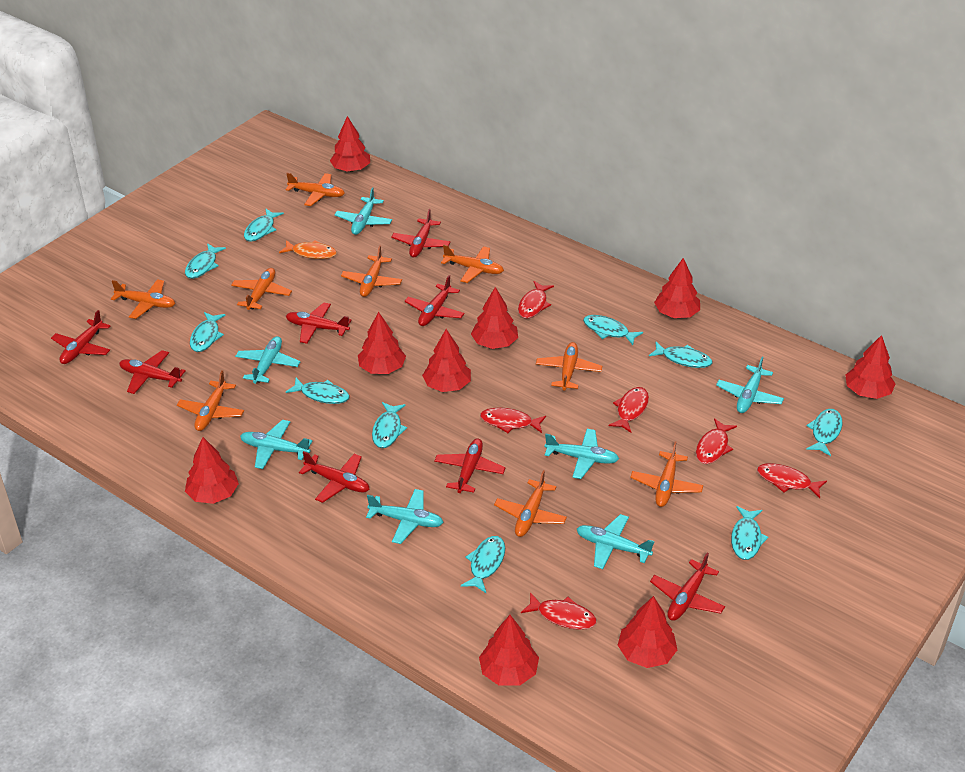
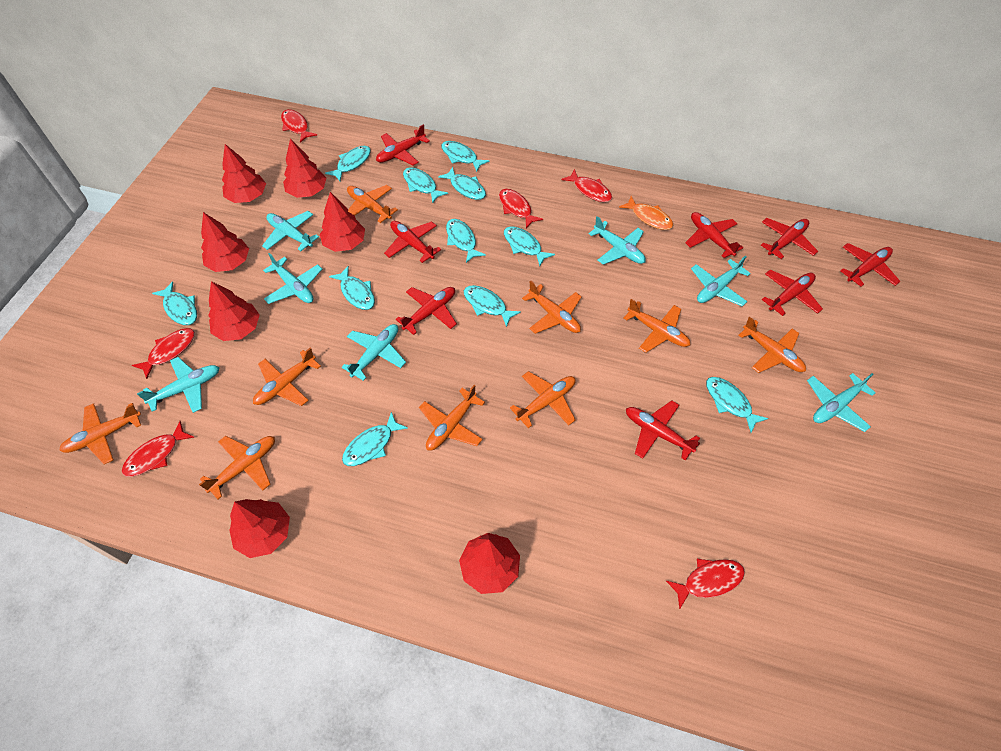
red tree: [185,437,239,504] [330,116,370,172] [358,312,406,374] [422,329,471,392] [471,287,518,349] [479,615,539,686] [618,596,677,668] [654,258,700,318] [845,335,896,399] = 9 -> [201,212,249,272] [208,281,260,341] [222,144,266,203] [229,499,290,558] [283,139,326,198] [320,192,365,252] [459,533,520,594] = 7
turquoise fish: [185,243,226,279] [190,312,225,352] [244,208,284,242] [286,378,350,404] [372,402,407,448] [461,536,505,593] [583,315,643,345] [649,342,712,368] [731,506,768,560] [806,409,843,456] = 10 -> [152,281,197,325] [325,146,371,181] [329,266,375,310] [342,412,408,466] [403,167,448,204] [438,167,486,200] [441,141,489,172] [446,219,486,263] [464,285,521,327] [504,227,555,266] [706,377,768,432] = 11

